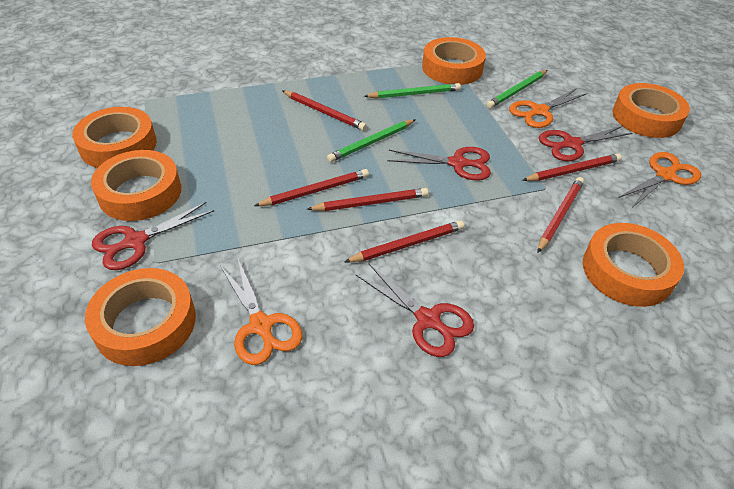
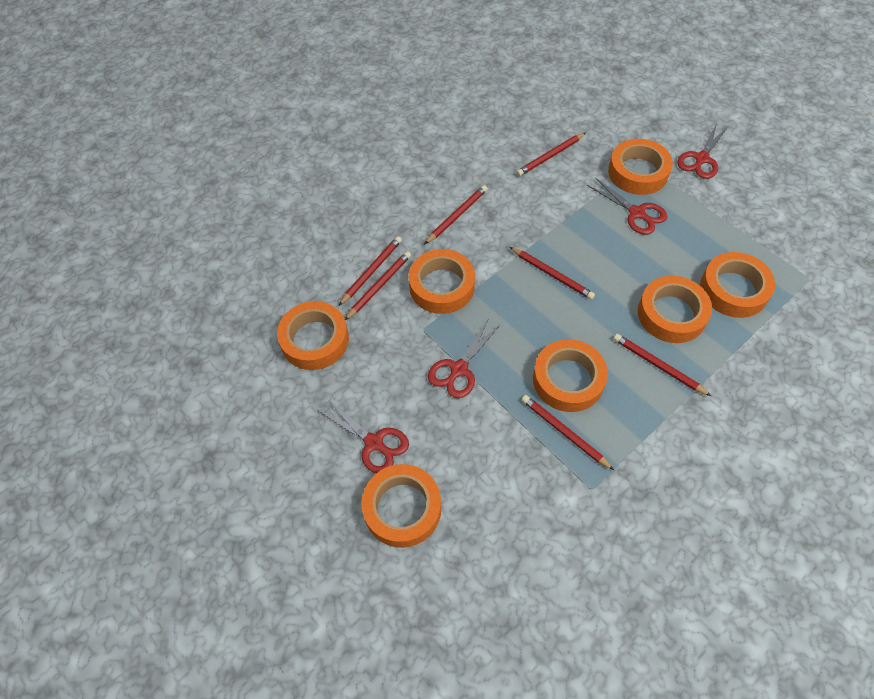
green pencil: [327,119,416,162] [364,83,461,99] [487,70,548,108] = 3 -> none = 0
orange scissors: [220,259,303,365] [509,88,588,128] [618,152,701,208] = 3 -> none = 0
orange tape: [72,107,157,168] [85,268,196,366] [91,150,181,221] [422,37,486,85] [583,223,684,307] [612,83,690,138] = 6 -> [277,301,349,370] [361,464,441,548] [409,249,475,314] [533,339,608,412] [608,139,673,195] [638,276,712,343] [700,252,775,318] = 7
red pencil: [254,169,369,206] [283,91,367,131] [307,188,428,211] [344,220,464,262] [522,153,622,181] [537,177,584,253] = 6 -> [339,236,402,306] [345,251,411,320] [425,185,488,244] [510,247,595,300] [516,133,585,176] [521,395,614,470] [613,334,711,396] = 7

